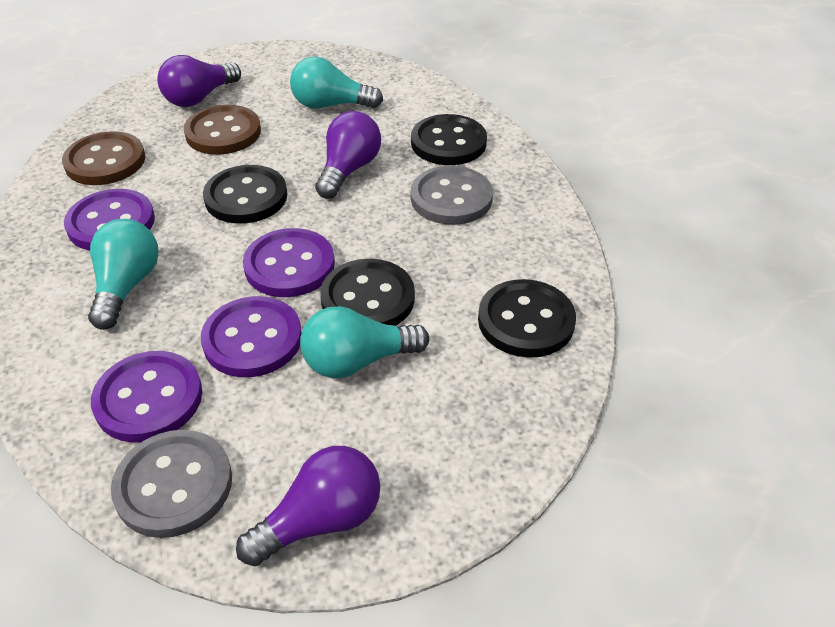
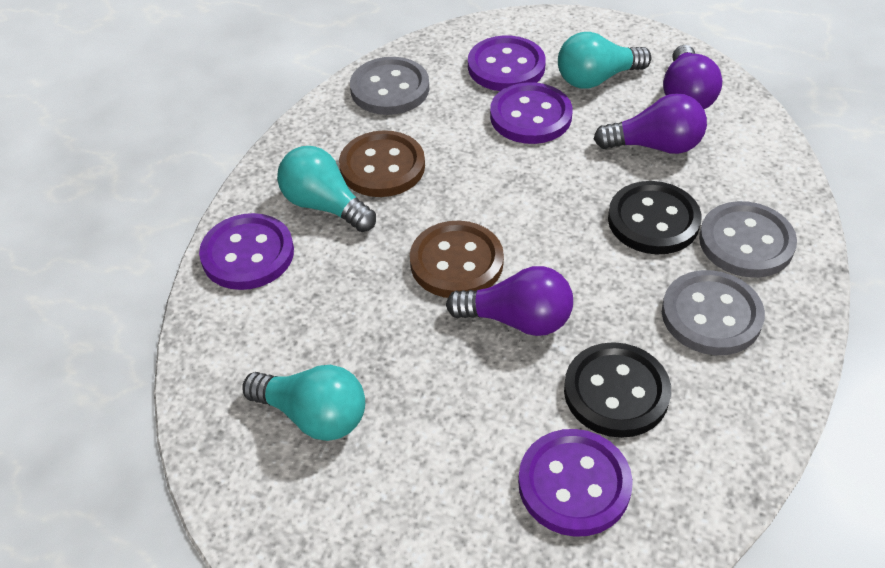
black button: [203,165,287,224] [320,259,415,326] [411,114,487,165] [478,279,576,358] = 4 -> [564,342,671,438] [608,181,701,254] = 2
grey button: [111,430,232,538] [411,166,493,225] = 2 -> [350,57,429,115] [662,270,765,355] [699,201,797,278] = 3

